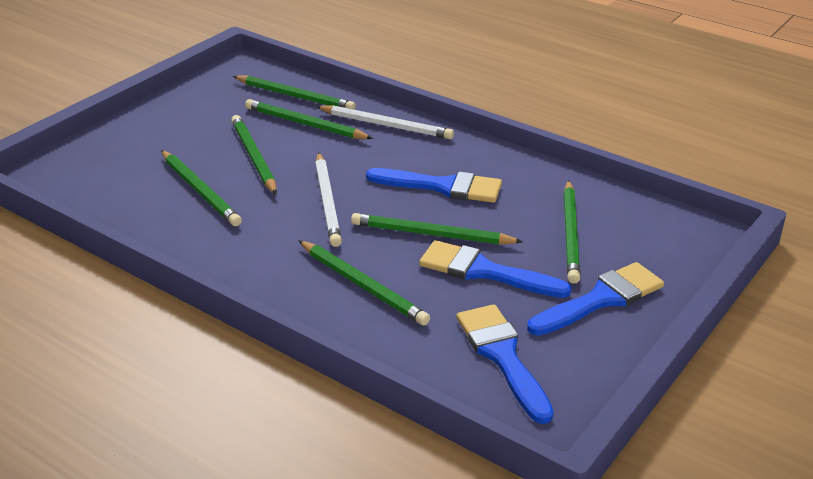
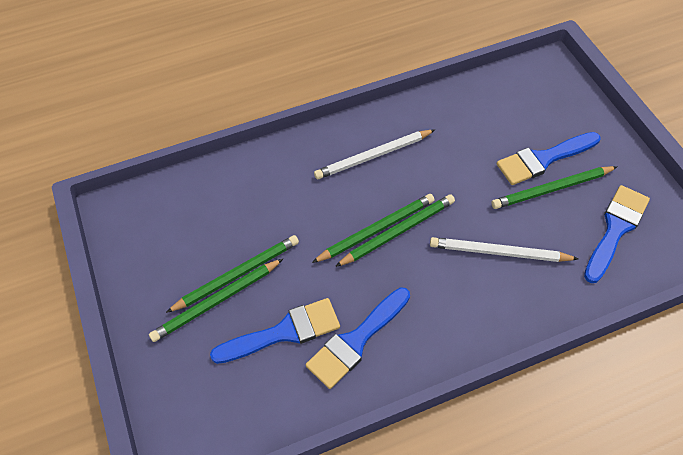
green pencil: [161,150,242,226] [231,115,277,195] [233,76,356,110] [245,99,373,139] [299,240,430,325] [351,213,523,245] [564,180,580,284] = 7 -> [149,259,283,342] [166,235,299,313] [312,194,435,263] [335,194,455,267] [492,166,617,209] = 5

